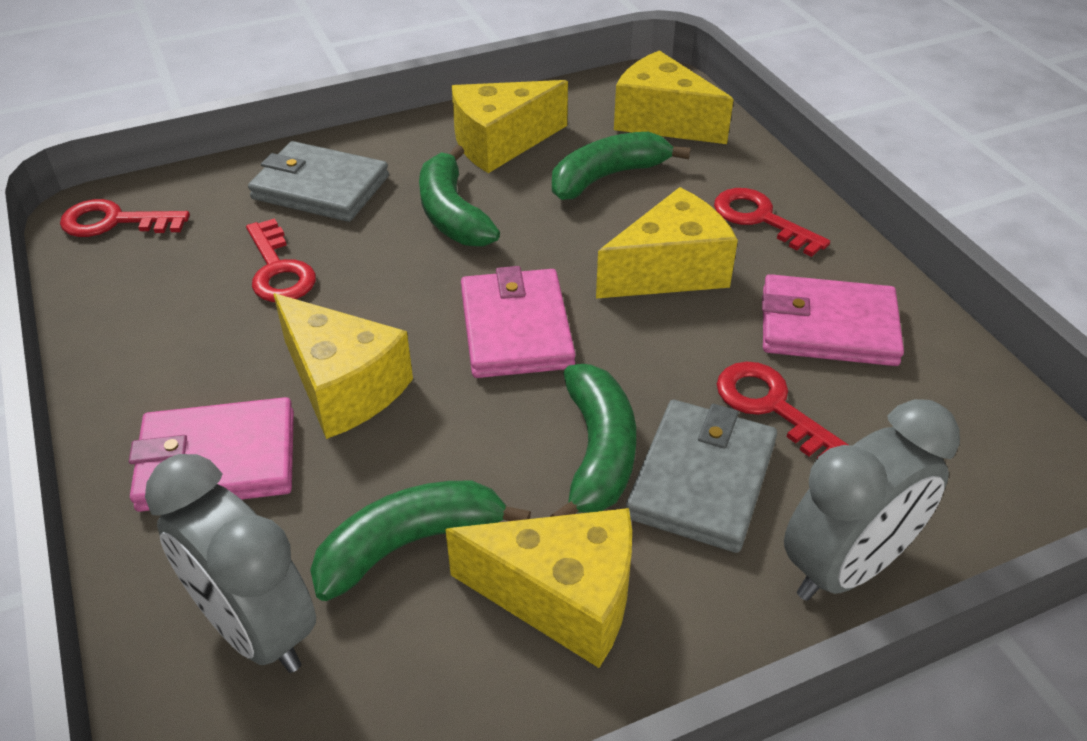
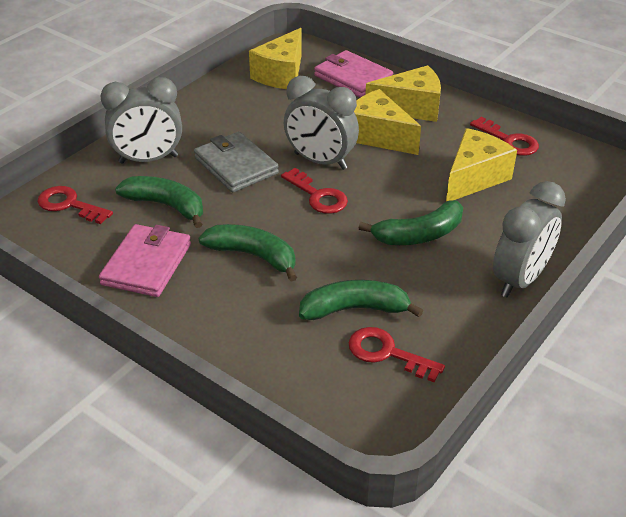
grey clock: [145,454,316,673] [784,399,960,601] = 2 -> [100,77,182,164] [284,76,359,170] [493,181,566,297] = 3
grey wallet: [248,141,389,222] [626,400,777,553] = 2 -> [194,132,279,193] = 1
pink wallet: [129,397,294,512] [461,266,576,378] [762,274,904,366] = 3 -> [99,224,191,297] [314,50,393,98] = 2
yellow cheese: [273,293,413,439] [445,508,632,668] [451,80,568,173] [596,187,738,299] [614,50,733,144] = 5 -> [249,28,302,89] [354,89,421,155] [365,65,441,122] [446,128,517,202] = 4

